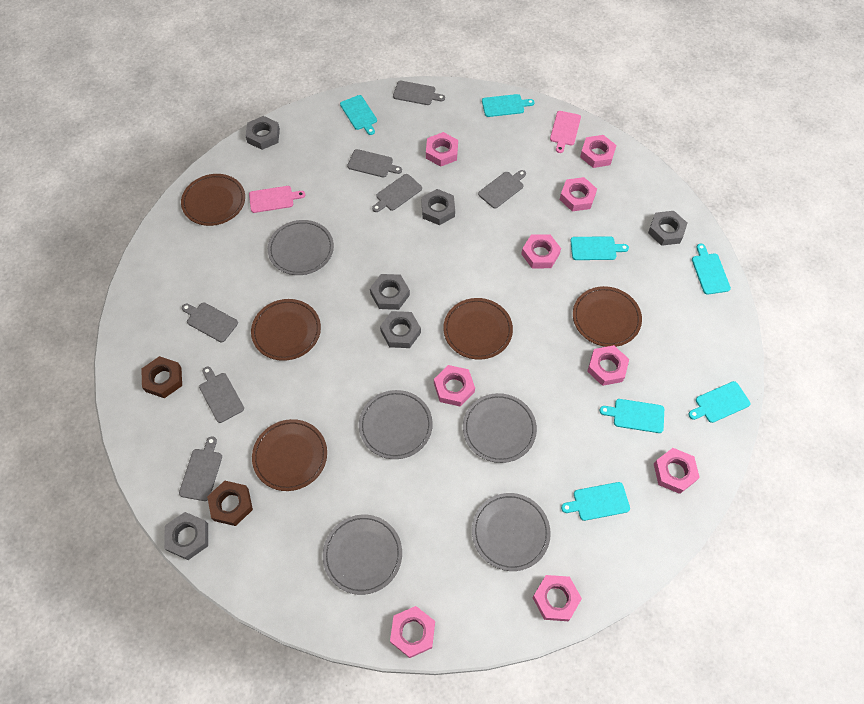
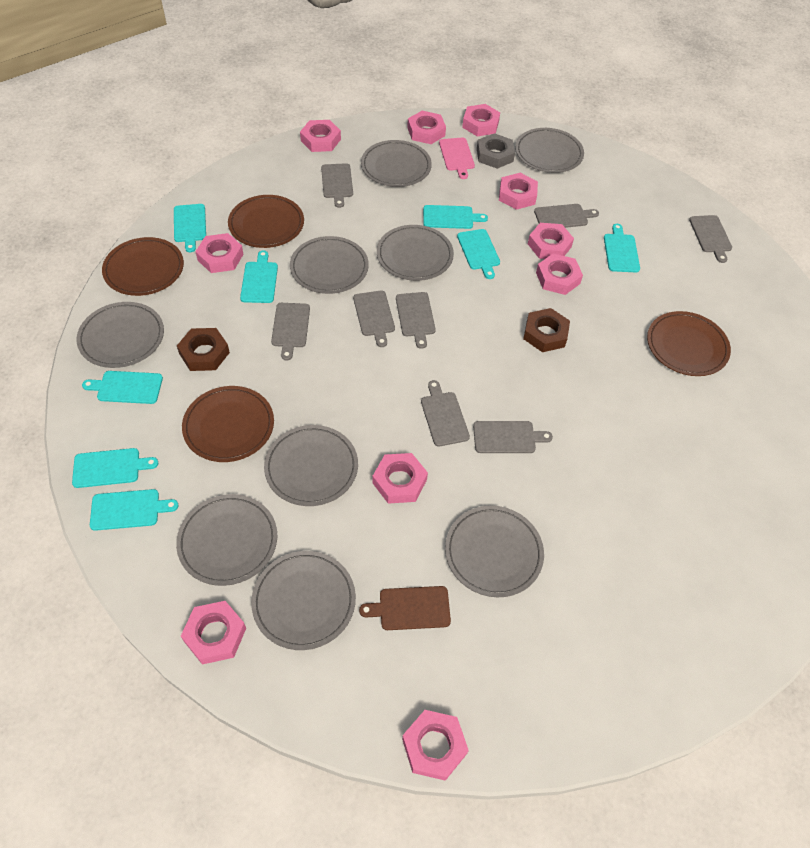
brown cutting board: none = 0 -> [359,586,451,630] = 1
brown plate: [181,174,245,226] [251,299,321,361] [252,419,327,491] [443,298,513,360] [573,286,642,347] = 5 -> [102,237,184,296] [182,386,274,462] [228,195,304,248] [647,311,731,376] = 4
grey cutting board: [179,436,222,501] [182,302,238,342] [199,367,244,423] [347,149,402,178] [372,174,422,212] [393,81,445,105] [478,170,526,208] = 7 -> [271,303,310,361] [321,163,353,208] [353,291,395,347] [396,292,436,349] [421,380,470,447] [473,421,553,453] [534,204,599,228] [689,215,732,263] = 8
grey nut: [164,512,208,560] [246,116,280,150] [370,274,410,310] [380,311,421,348] [421,189,455,225] [648,211,687,246] = 6 -> [477,133,515,169] = 1
grey plate: [268,220,334,275] [323,515,402,595] [359,390,433,459] [463,393,537,463] [472,493,551,571] = 5 -> [77,302,164,368] [176,494,277,586] [251,551,356,650] [264,425,358,506] [290,236,369,294] [361,140,432,187] [377,225,454,281] [445,506,544,597] [515,128,584,173] = 9
pink cutting board: [249,186,305,213] [550,111,581,153] = 2 -> [439,138,475,179] = 1
pink nut: [390,606,435,658] [426,132,458,167] [434,365,475,407] [521,234,561,268] [532,575,582,621] [560,177,597,211] [580,135,617,168] [587,345,629,386] [654,448,700,494] = 9 -> [181,601,246,665] [195,233,244,273] [300,120,341,152] [373,453,428,504] [402,710,469,781] [407,111,446,144] [462,104,500,136] [499,173,538,210] [528,223,574,259] [536,253,583,295] = 10
turquoise cutting board: [340,95,377,135] [482,94,534,117] [561,482,630,521] [570,236,629,260] [599,399,664,433] [689,381,751,423] [692,244,731,295] = 7 -> [72,448,158,488] [82,371,163,404] [90,489,179,531] [174,204,206,252] [240,250,278,303] [423,205,488,229] [457,229,500,279] [604,224,640,272] = 8

